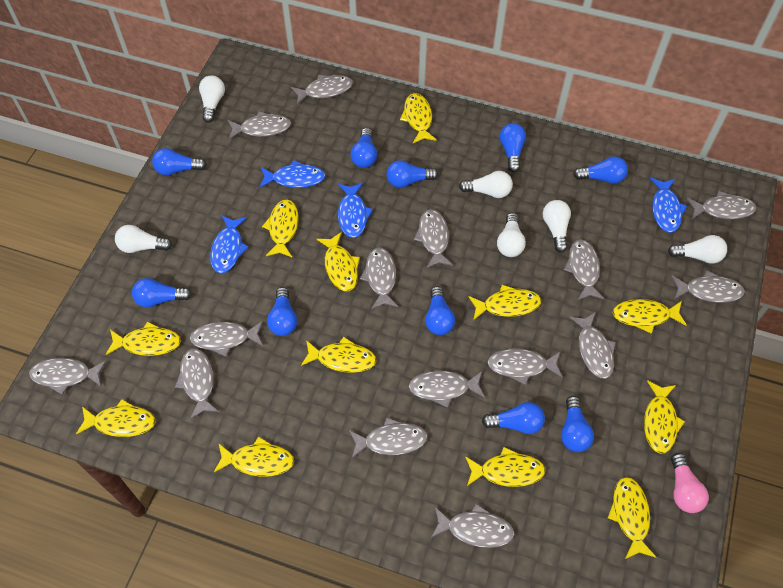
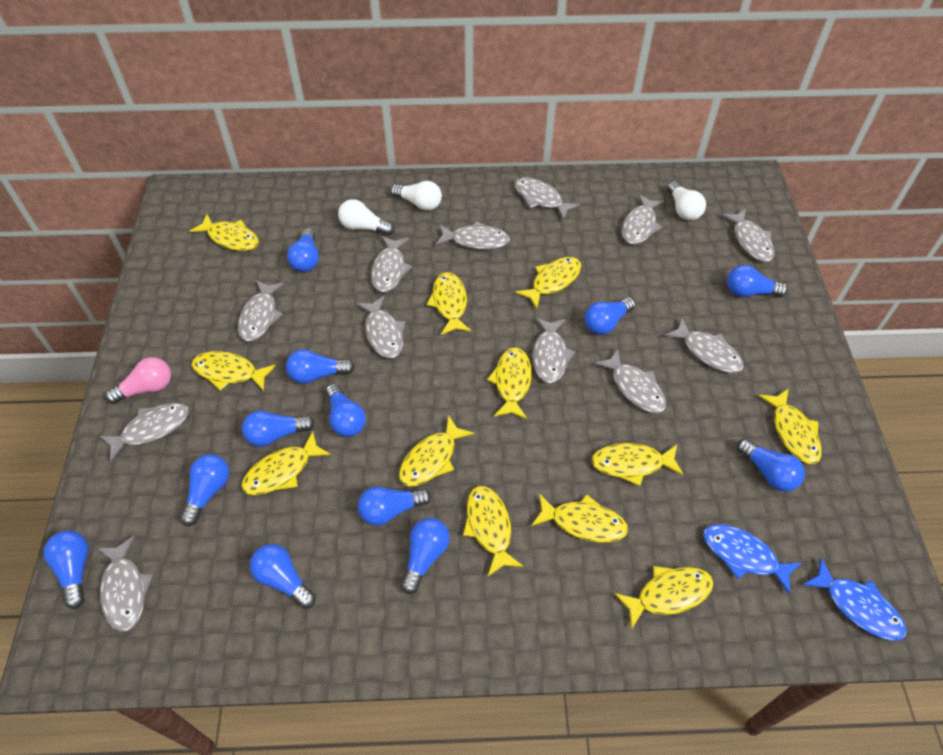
blue fish: [210,215,249,273] [259,160,325,188] [338,183,373,238] [650,178,687,233] = 4 -> [703,524,801,594] [803,557,907,641] = 2
blue light bulb: [132,278,192,308] [152,148,207,175] [267,287,297,336] [350,128,377,168] [386,160,438,188] [425,286,455,335] [482,402,545,434] [500,123,526,172] [561,396,594,452] [573,156,628,184] = 10 -> [44,531,89,609] [180,454,229,526] [242,410,315,447] [250,544,316,609] [286,349,355,384] [287,228,319,272] [326,383,366,437] [358,487,431,526] [401,518,450,594] [584,297,635,335] [727,265,788,297] [737,438,805,491] = 12
grey fish: [29,358,107,395] [175,348,219,419] [190,321,263,356] [228,111,291,139] [291,75,353,105] [349,417,428,458] [360,247,398,309] [409,370,485,408] [414,209,453,268] [431,503,515,548] [487,348,563,385] [564,239,604,300] [569,312,616,379] [672,270,745,303] [687,191,756,219] = 15 -> [97,536,153,632] [99,403,189,462] [238,280,284,342] [356,295,406,358] [371,236,412,292] [436,221,510,250] [514,177,580,220] [532,318,575,384] [594,349,666,413] [622,194,664,245] [664,318,744,373] [721,209,774,262] = 12
white light bulb: [115,225,172,253] [199,75,225,123] [459,171,513,198] [497,213,526,257] [543,200,571,253] [668,235,727,264] = 6 -> [338,199,394,236] [390,181,442,211] [667,181,706,221] = 3

